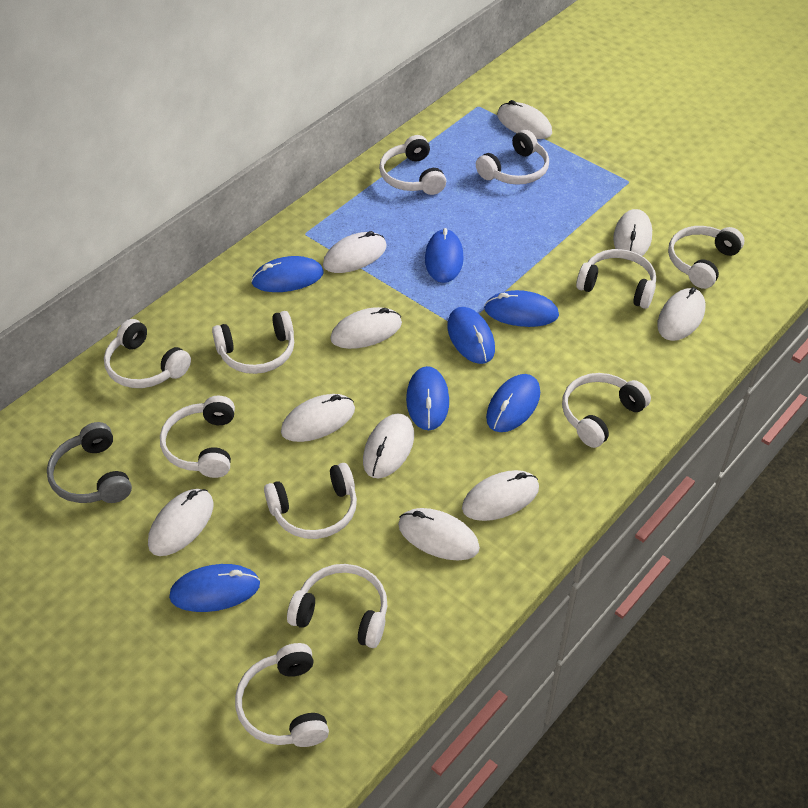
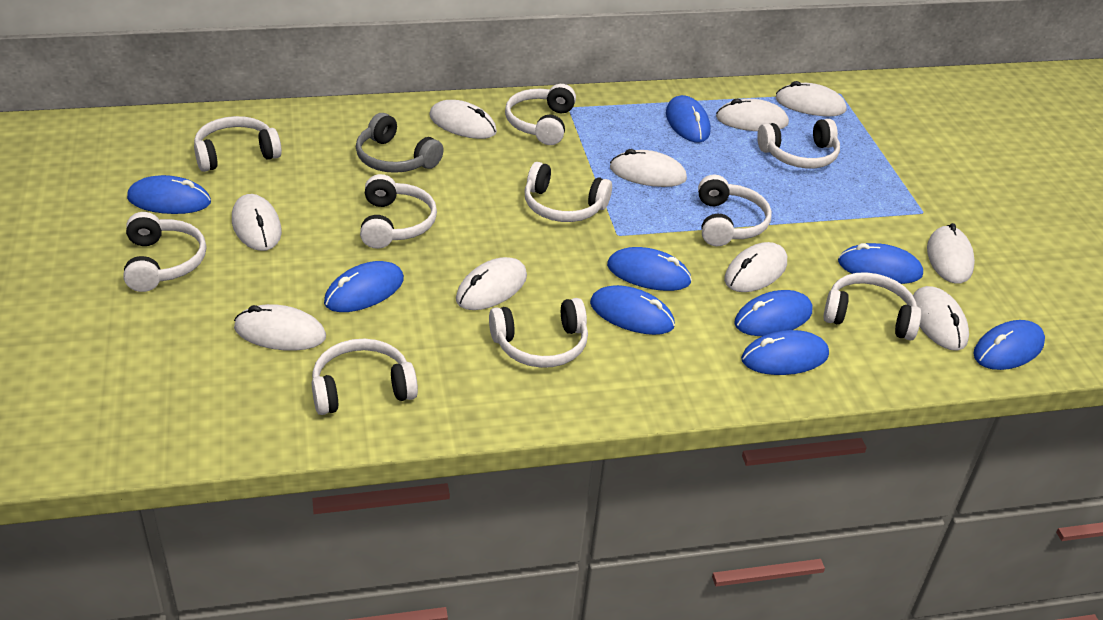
blue mouse: [169,564,260,612] [251,256,324,292] [406,366,449,430] [425,228,464,283] [447,307,495,364] [484,290,559,327] [486,374,540,432] = 7 -> [127,175,211,214] [324,261,404,312] [590,285,675,335] [607,247,692,291] [666,95,710,143] [734,290,812,336] [741,330,829,375] [838,243,923,284] [973,320,1045,370] = 9
white headphones: [104,319,191,388] [160,396,235,478] [212,311,294,374] [235,643,329,747] [264,463,357,539] [287,564,387,648] [379,135,446,195] [476,130,549,185] [562,373,651,448] [576,249,656,309] [668,226,744,289] = 11 -> [123,212,206,292] [194,116,282,172] [312,338,418,415] [360,174,437,249] [489,298,588,368] [505,84,576,145] [524,162,612,222] [698,175,772,246] [757,119,840,168] [823,272,921,340] = 10

